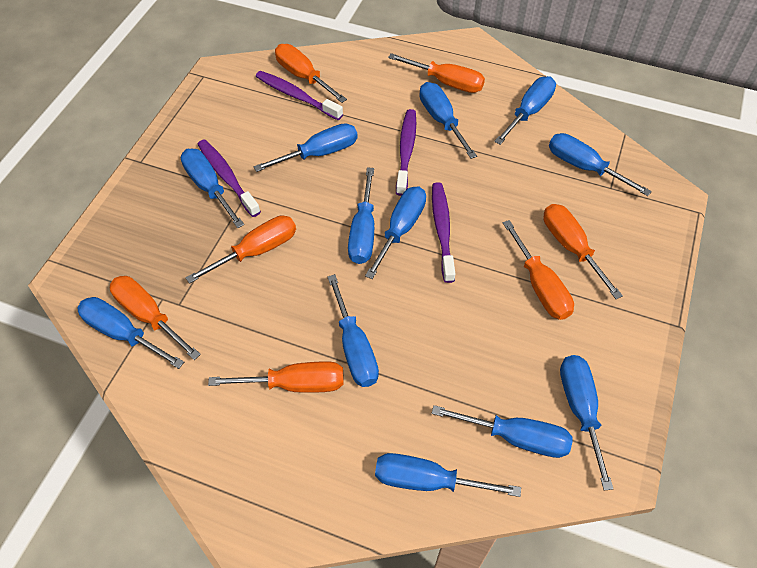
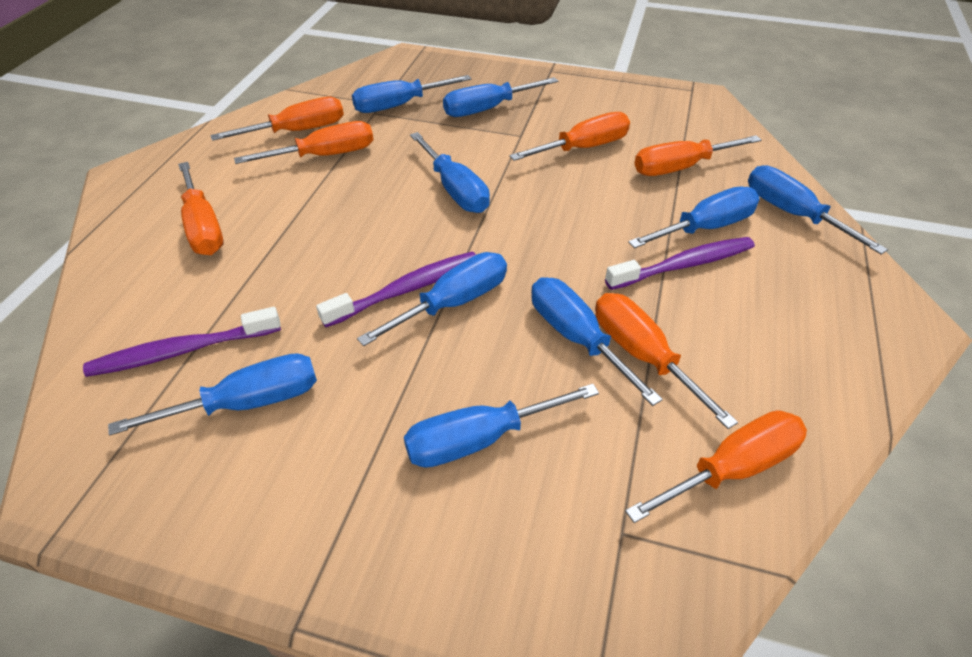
blue screwdriver: [77,297,184,369] [181,149,244,228] [254,123,358,172] [327,274,379,387] [348,167,374,264] [365,187,426,279] [375,453,521,497] [419,82,477,159] [431,405,572,458] [494,76,556,145] [549,133,652,196] [560,355,613,490] = 12 -> [108,353,317,435] [352,75,471,113] [357,252,507,346] [404,384,599,468] [410,132,490,213] [443,77,558,117] [531,277,663,406] [628,186,760,248] [748,165,888,254] = 9
purple toothbrush: [197,139,261,217] [256,71,343,120] [396,109,416,196] [432,182,455,283] = 4 -> [83,307,281,377] [316,252,476,327] [605,237,755,290] = 3

